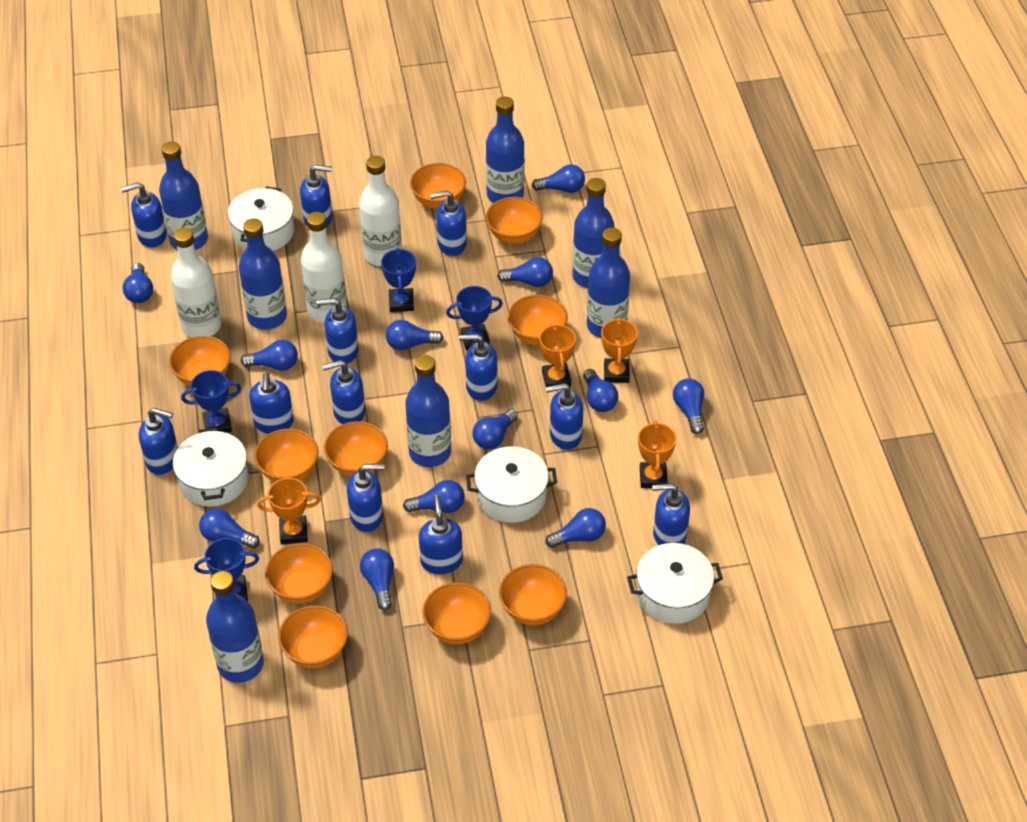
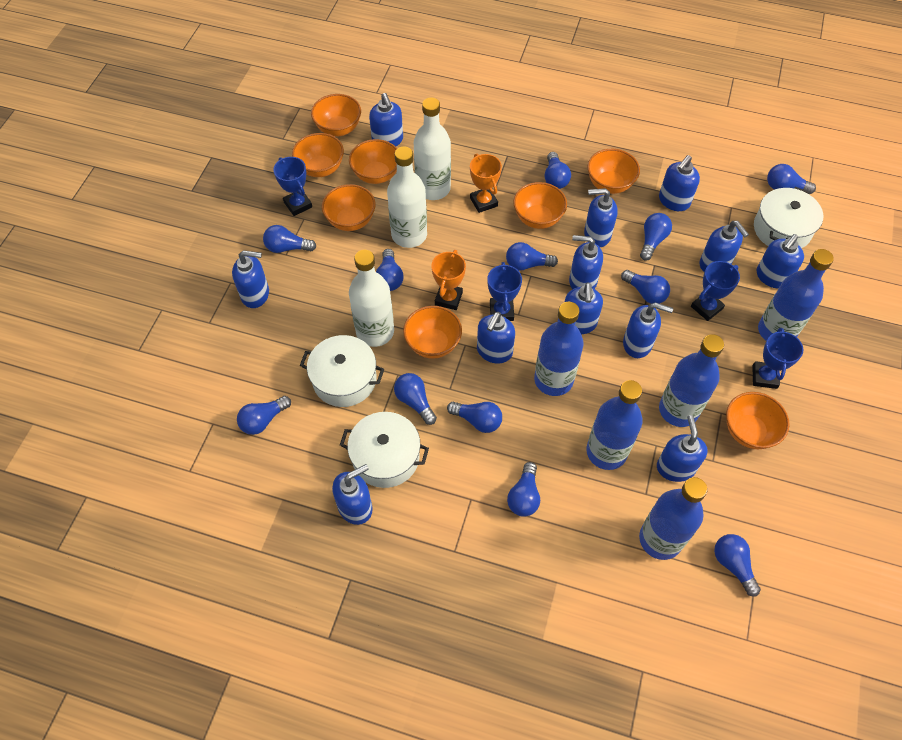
blue bottle: [159,141,208,250] [206,571,264,683] [239,218,287,330] [405,355,451,467] [486,96,525,203] [573,178,614,288] [587,228,630,338] = 7 -> [534,302,584,396] [586,380,643,470] [639,477,707,560] [659,334,724,427] [758,249,834,341] = 5
orange bowl: [169,336,231,387] [254,429,319,482] [265,543,333,604] [278,605,348,668] [324,421,388,476] [410,163,466,209] [423,582,491,644] [486,197,543,244] [499,564,567,625] [508,295,568,345] = 10 -> [292,133,344,177] [311,94,361,136] [322,184,375,231] [349,139,397,184] [403,306,462,359] [513,182,567,229] [588,149,640,194] [726,392,790,449] = 8
orange trophy: [257,478,321,545] [539,323,576,387] [601,317,638,383] [638,420,676,488] = 4 -> [431,250,466,310] [470,154,502,213] = 2
white pot: [173,428,249,507] [228,186,294,251] [466,446,557,523] [627,543,723,624] = 4 -> [300,335,384,407] [340,412,429,488] [754,187,823,248] = 3

